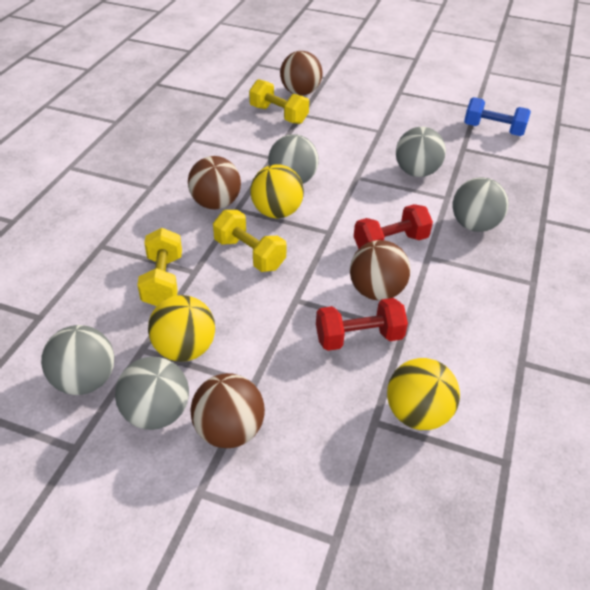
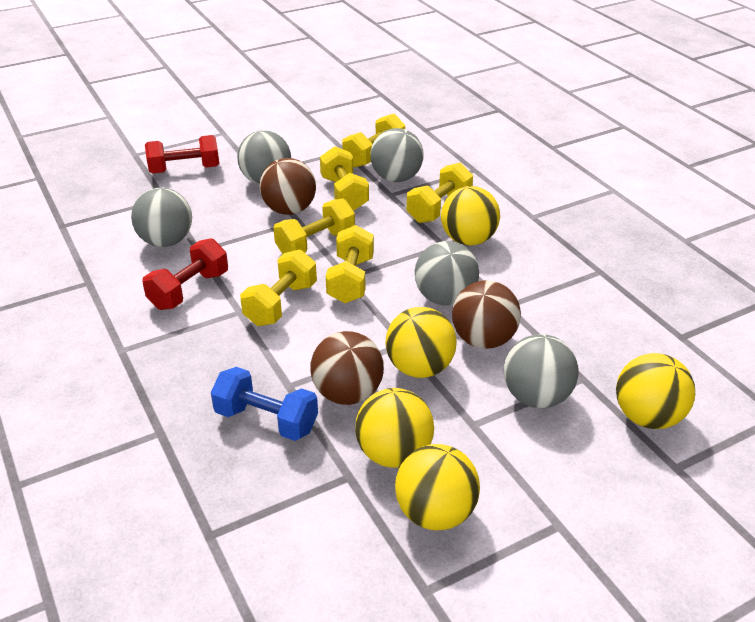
brown ball: [188,156,241,209] [190,373,265,448] [280,51,322,95] [350,240,411,301] = 4 -> [260,158,316,215] [310,331,384,405] [452,280,521,349] = 3
yellow ball: [148,295,215,362] [251,164,304,218] [387,358,460,430] = 3 -> [355,388,434,468] [386,307,457,378] [395,444,480,530] [441,186,500,246] [616,353,695,429] = 5
yellow dumbbell: [137,228,182,306] [213,210,287,272] [249,79,309,124] = 3 -> [240,249,317,326] [274,198,355,254] [320,146,369,211] [326,225,374,303] [342,114,405,167] [407,163,473,223] = 6

